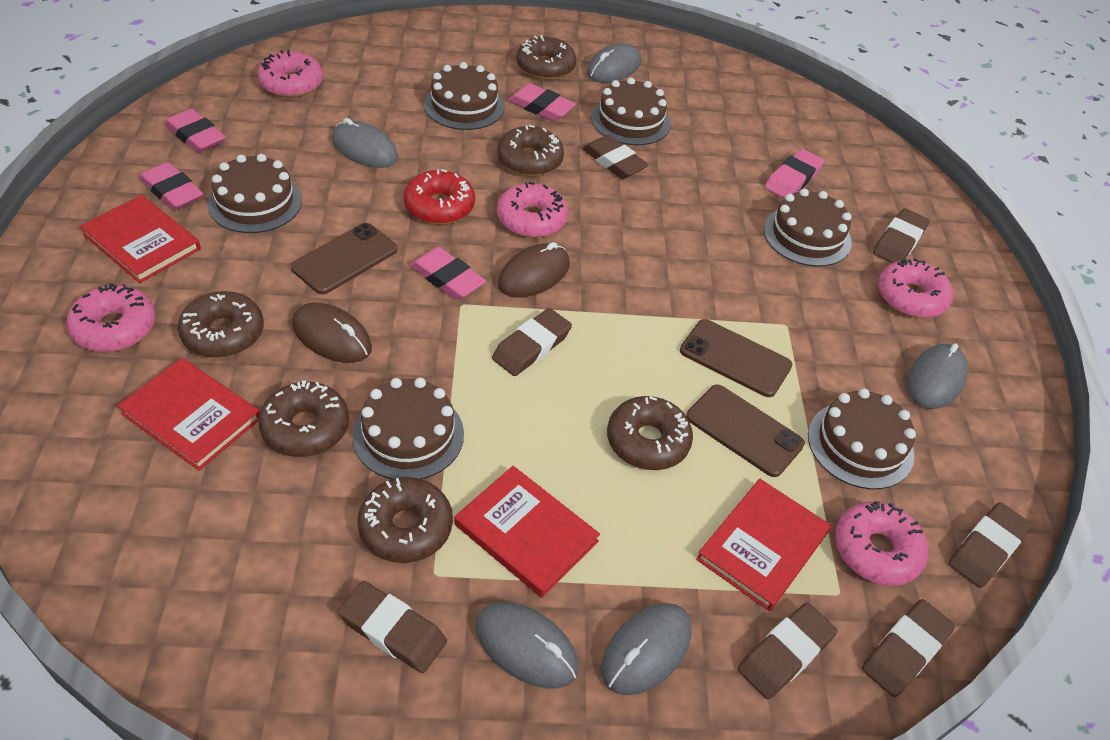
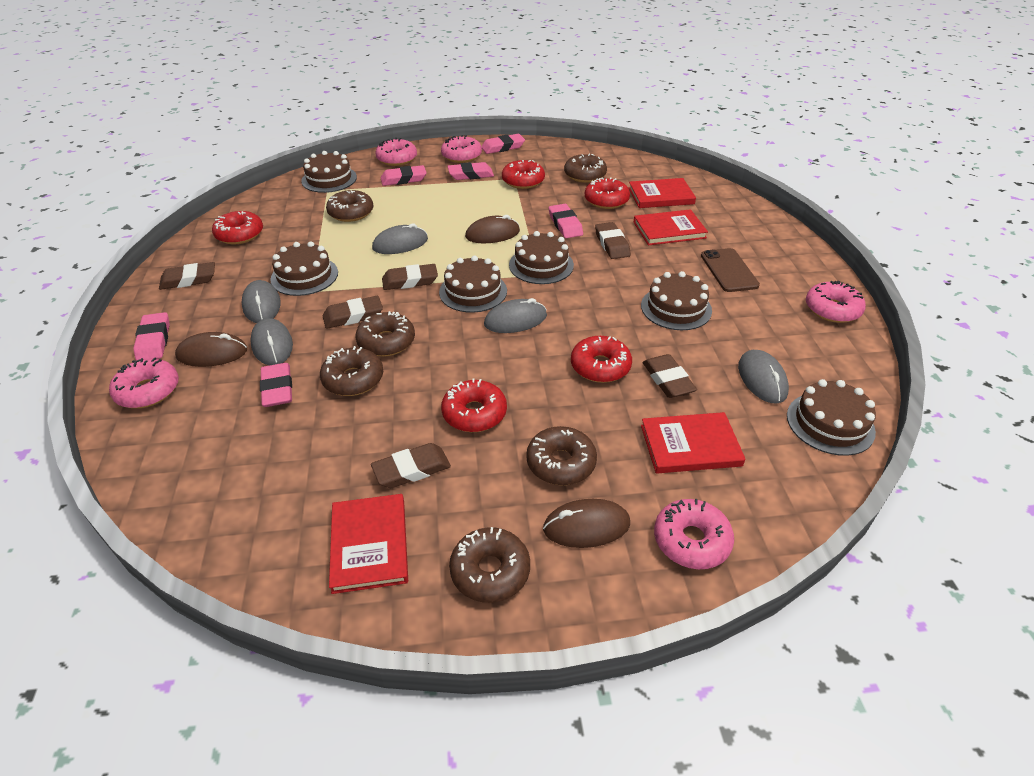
brown eraser: [338,581,447,673] [492,308,572,376] [582,135,649,179] [738,602,837,699] [862,599,955,697] [873,208,930,263] [948,502,1031,588] = 7 -> [159,262,215,290] [323,296,383,329] [371,443,451,488] [382,264,438,290] [595,222,631,259] [642,354,697,398] = 6
brown mouse: [292,303,372,363] [498,242,570,298] = 2 -> [175,332,247,367] [465,215,520,243] [543,499,630,548] = 3
brown phone: [291,223,398,294] [680,319,792,397] [686,385,805,477] = 3 -> [701,248,760,292] = 1
pink eraser: [139,162,203,210] [165,109,226,153] [410,247,486,300] [508,83,576,121] [765,149,824,198] = 5 -> [133,312,170,361] [260,363,292,407] [381,165,427,186] [447,162,494,180] [481,134,525,154] [549,204,583,238] = 6
red donut: [404,169,475,225] = 1 -> [212,211,263,244] [441,378,507,432] [502,160,545,189] [571,336,632,383] [585,177,630,209] = 5

